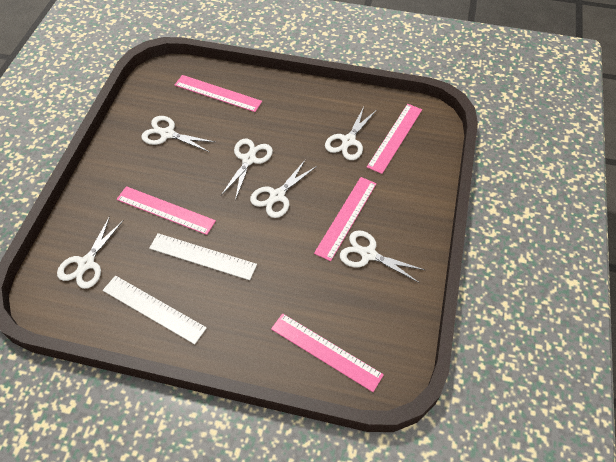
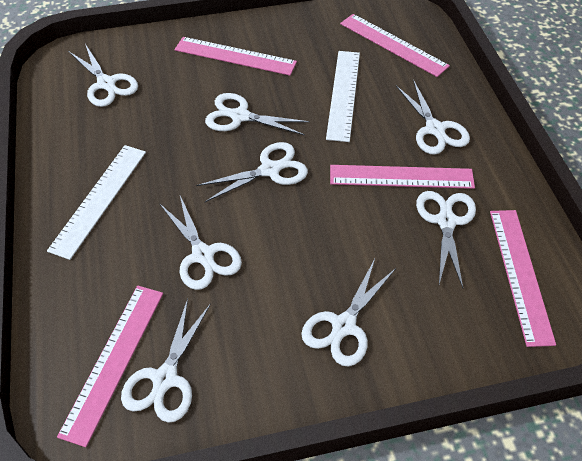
white scissors: [57,216,124,289] [141,116,215,152] [221,139,273,200] [250,159,317,218] [325,107,377,160] [340,230,425,283] = 6 -> [68,44,138,107] [121,299,211,423] [159,196,242,290] [197,142,308,202] [205,93,310,135] [301,259,396,367] [396,80,470,155] [416,191,476,288] = 8

